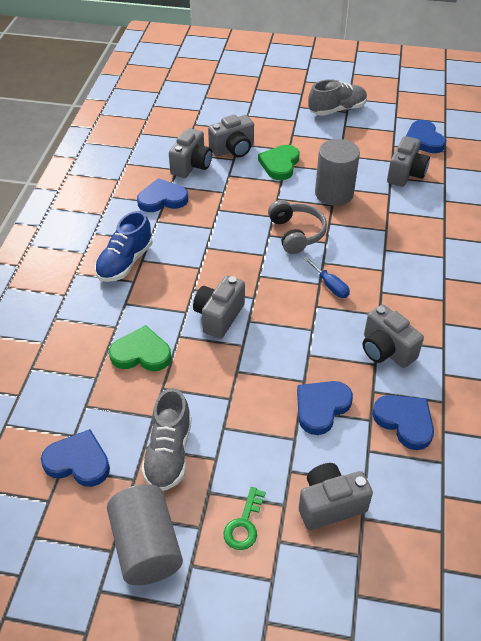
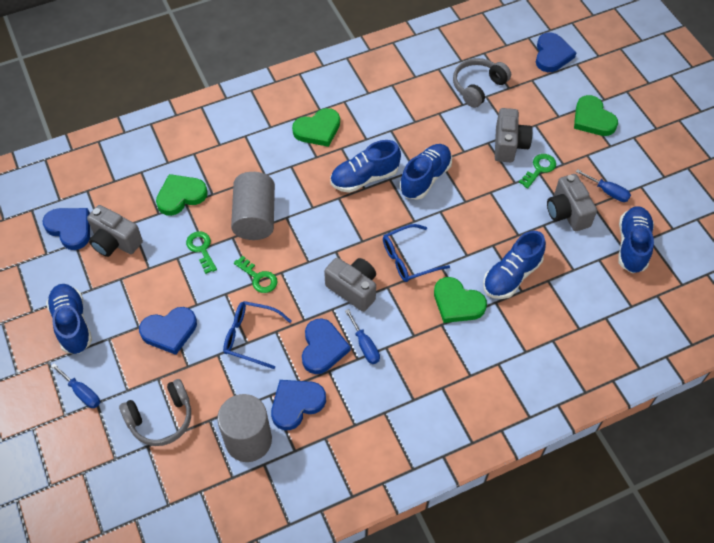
blue glasses: none = 0 -> [223,301,292,369] [383,224,450,282] = 2
blue screwdriver: [304,257,350,298] = 1 -> [51,364,100,408] [345,309,380,364] [576,169,631,202] = 3
blue shoe: [95,211,153,282] = 1 -> [46,284,92,354] [330,140,401,193] [400,144,452,200] [483,231,546,299] [618,206,654,273] = 5
green heart: [109,325,171,371] [258,145,300,180] = 2 -> [156,174,208,216] [292,108,340,147] [434,277,487,323] [574,95,618,136] = 4
green key: [223,487,266,550] = 1 -> [186,231,217,274] [234,255,278,293] [519,154,556,188] = 3
grey camera: [169,128,212,178] [193,276,245,339] [208,115,254,157] [299,463,373,530] [363,304,424,368] [387,136,430,187] = 6 -> [87,205,143,257] [324,258,376,312] [495,108,533,162] [547,174,597,231] = 4
grey headphones: [268,200,327,254] = 1 -> [119,379,191,446] [453,58,511,108] = 2
grey shoe: [141,388,192,491] [308,79,367,116] = 2 -> none = 0

